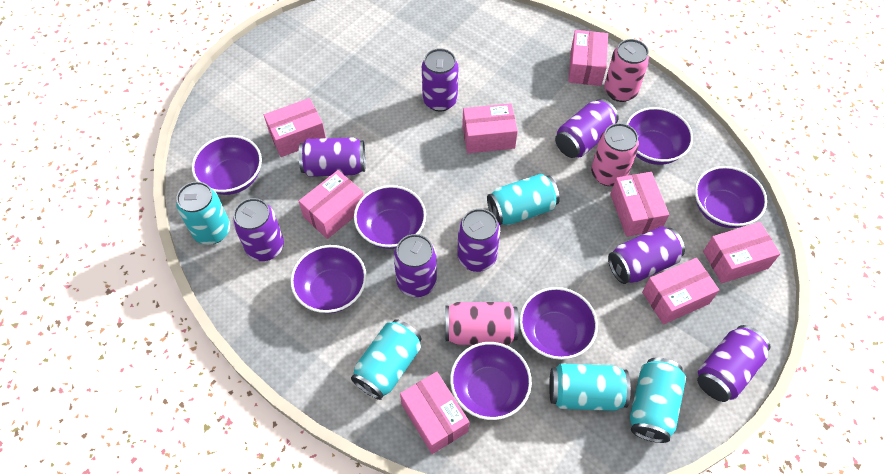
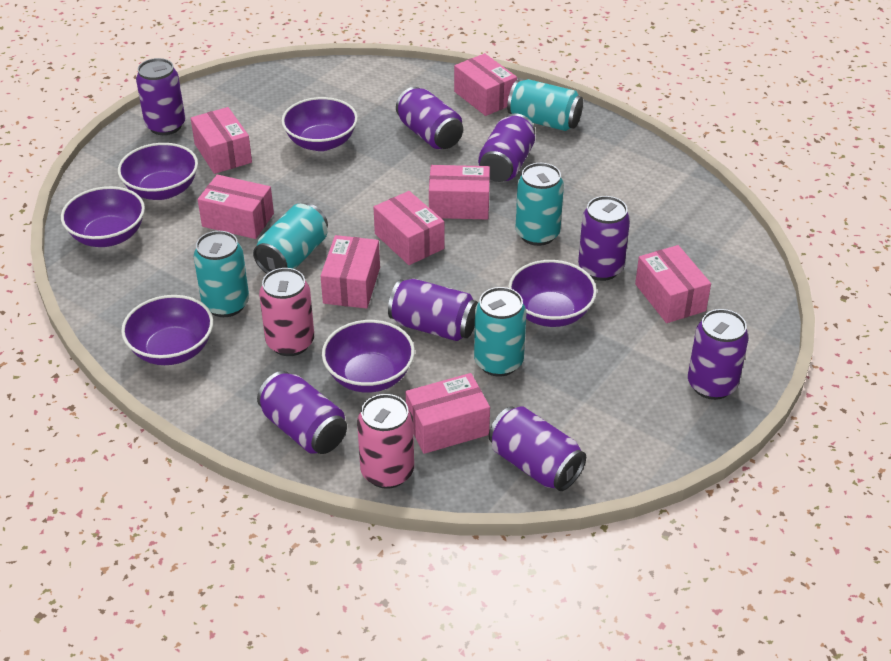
pink can: [446,302,519,345] [591,123,639,186] [604,39,649,102] = 3 -> [259,268,314,356] [357,394,414,489] = 2
purple bowl: [192,135,262,195] [291,245,367,313] [354,185,426,249] [450,342,532,420] [519,287,598,360] [626,107,693,165] [695,166,767,228] = 7 -> [61,186,145,247] [118,143,198,200] [121,295,213,365] [282,97,358,151] [322,320,415,393] [508,260,597,327] = 6

